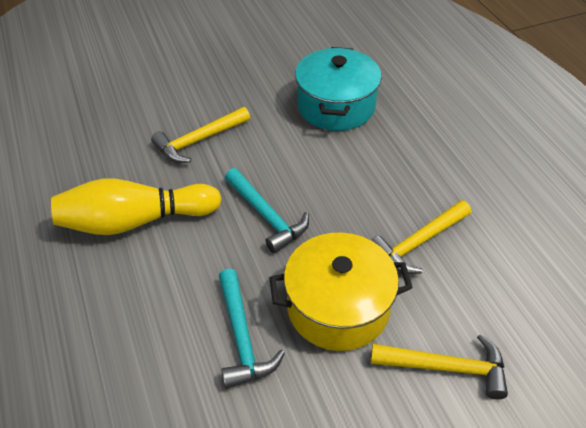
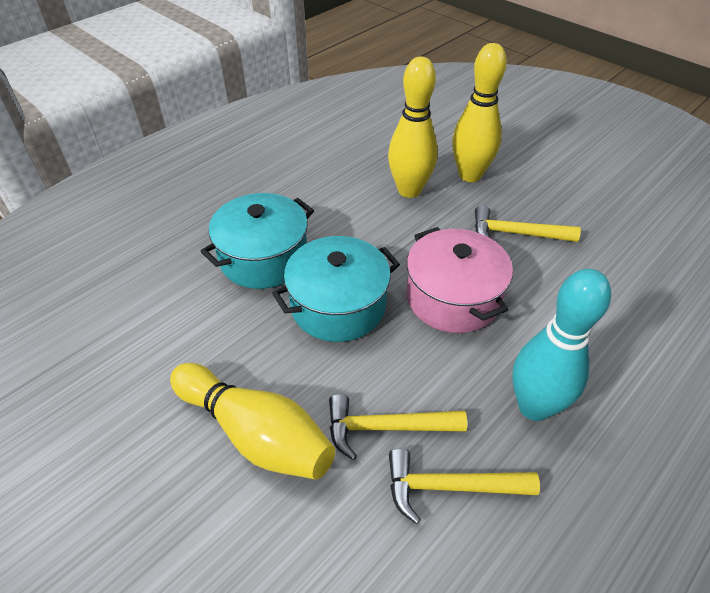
pink pot: none = 0 -> [407,227,513,333] = 1
turquoise bowling pin: none = 0 -> [512,269,611,421] = 1
turquoise hammer: [219,269,285,389] [225,168,309,253] = 2 -> none = 0
turquoise pot: [295,47,382,131] = 1 -> [200,193,314,289] [272,236,400,342] = 2
yellow bowling pin: [51,178,222,235] = 1 -> [170,363,335,480] [388,57,438,198] [452,43,507,182] = 3
yellow pot: [269,233,413,351] = 1 -> none = 0

